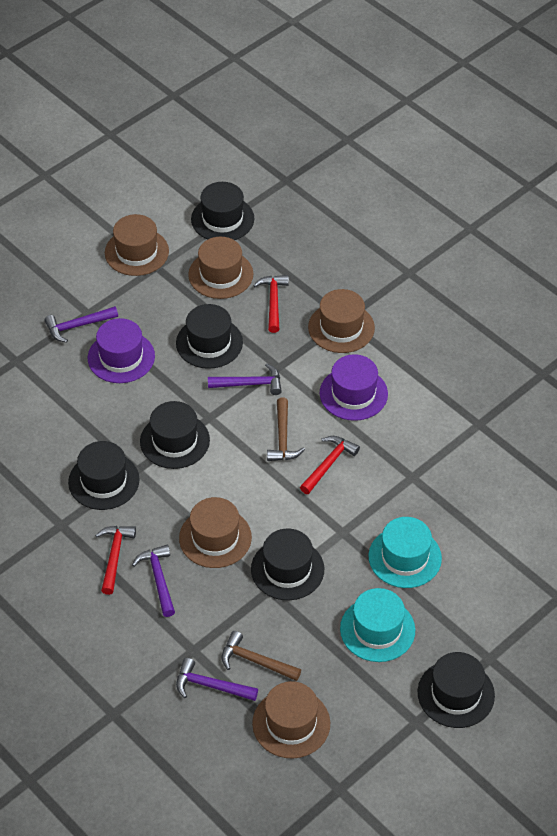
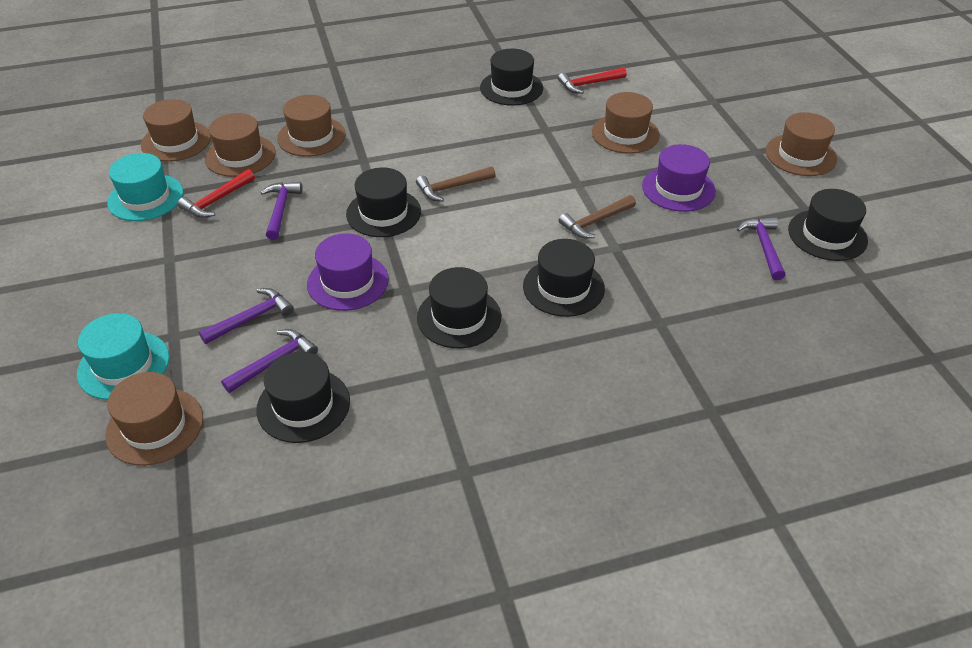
brown hat: [105,214,169,276] [179,497,252,568] [188,237,253,299] [252,681,330,759] [308,289,375,353] = 5 -> [105,372,203,466] [141,99,211,162] [205,113,276,177] [277,95,346,157] [592,92,660,154] [766,112,837,176] = 6
red hammer: [95,526,136,595] [253,275,289,333] [300,436,360,494] = 3 -> [178,169,255,218] [558,67,627,94] = 2

